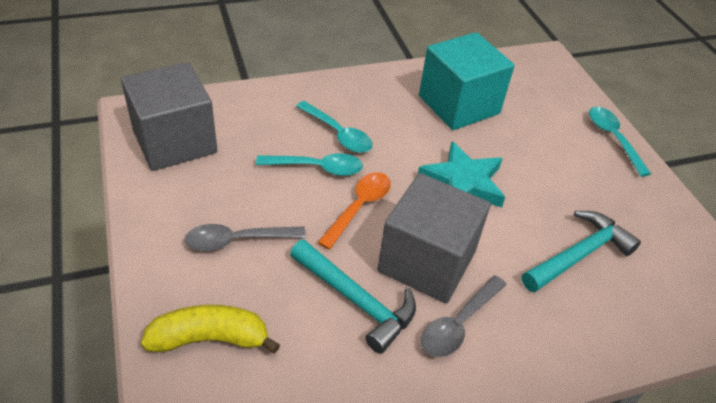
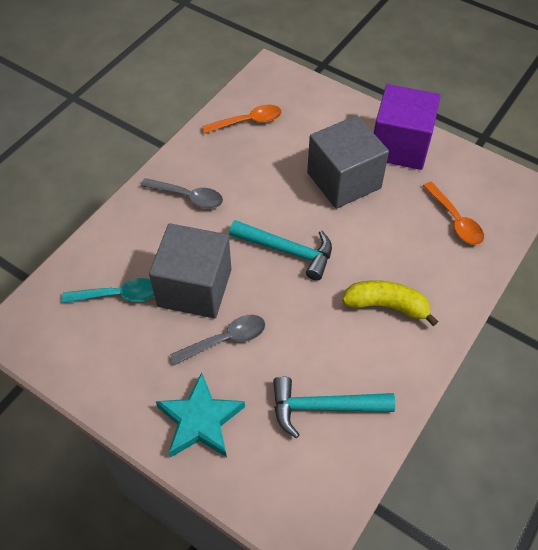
orange spoon: [317,172,391,250] = 1 -> [202,105,282,133] [423,182,484,245] = 2
purple cube: none = 0 -> [374,84,441,170] = 1
turquoise cube: [419,32,514,130] = 1 -> none = 0
turquoise spoon: [256,153,363,176] [296,101,373,153] [589,107,651,177] = 3 -> [62,278,154,303] = 1

